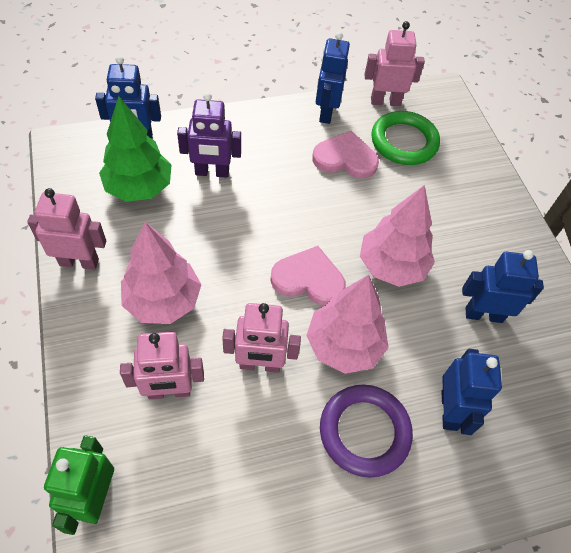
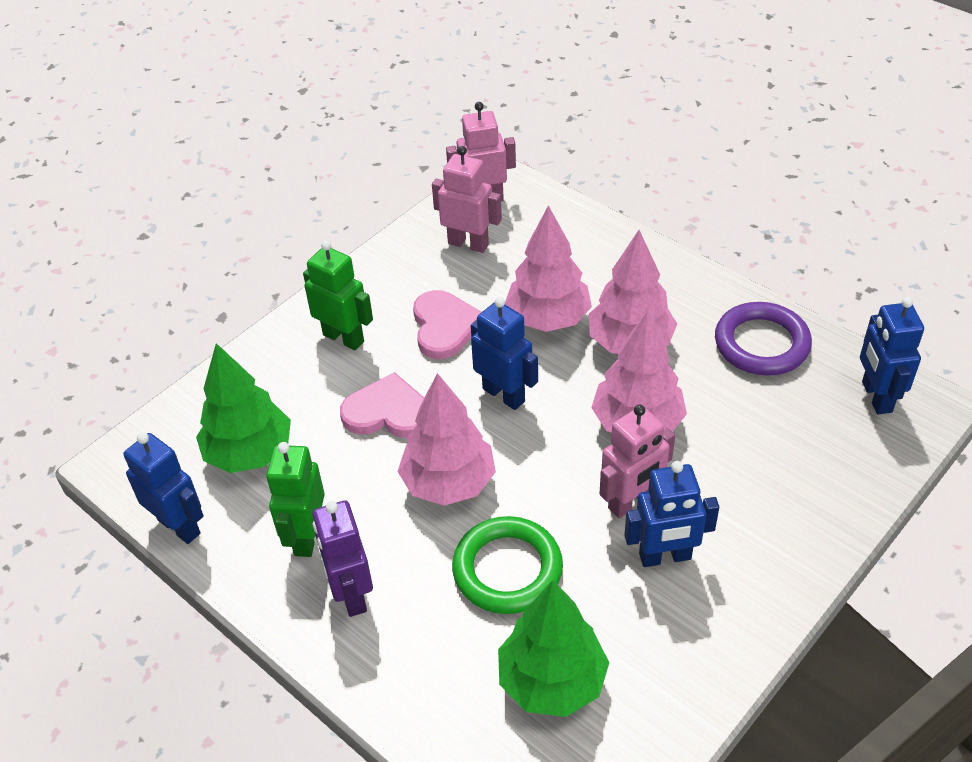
green robot: [44,435,114,535] = 1 -> [266,442,325,557] [303,240,373,350] = 2
green tree: [99,96,172,202] = 1 -> [196,343,291,473] [498,580,609,717] = 2
pink robot: [27,188,106,270] [120,332,204,399] [222,303,301,372] [364,21,425,106] = 4 -> [432,146,502,253] [446,102,516,201] [599,404,675,518] = 3
pink tree: [121,222,202,324] [306,275,388,374] [360,185,435,287] = 3 -> [397,373,496,506] [505,205,592,332] [589,230,677,354] [591,310,687,433] = 4

